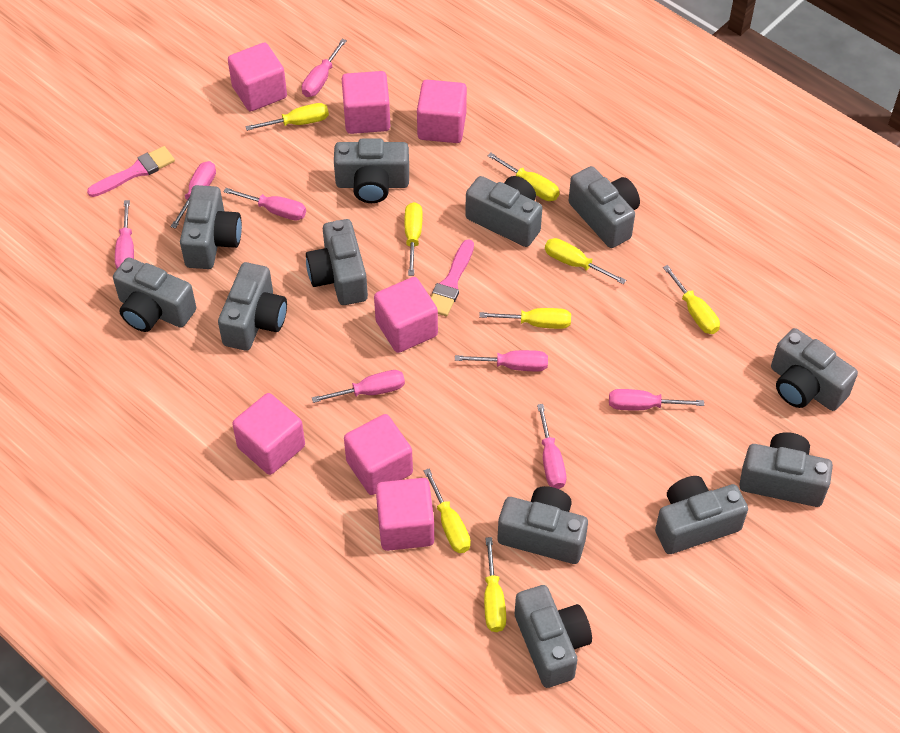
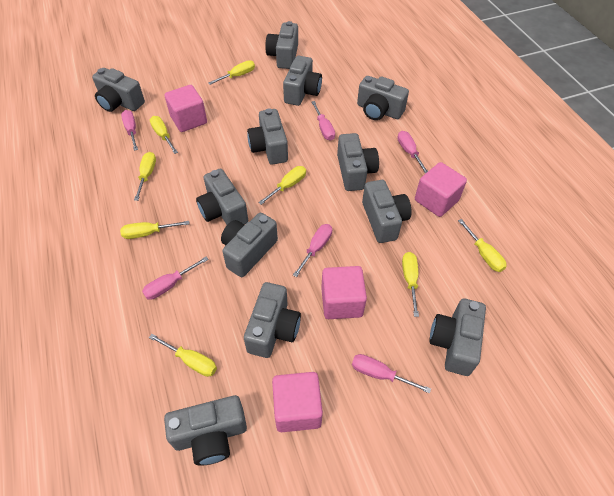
pink brush: [87,146,175,197] [431,239,474,316] = 2 -> none = 0
pink cube: [228,42,287,112] [232,393,305,475] [342,71,390,134] [344,414,413,495] [374,277,438,353] [376,478,434,551] [417,80,467,143] = 7 -> [165,85,207,132] [272,372,323,432] [321,266,367,319] [415,162,467,217] = 4
pink screwdriver: [115,200,134,269] [170,161,216,229] [223,188,306,221] [302,39,347,97] [312,370,405,403] [455,350,548,371] [537,404,566,489] [609,389,704,410] = 8 -> [121,110,138,151] [142,257,209,300] [293,224,332,277] [312,101,335,141] [352,354,431,394] [397,131,428,174] = 6

